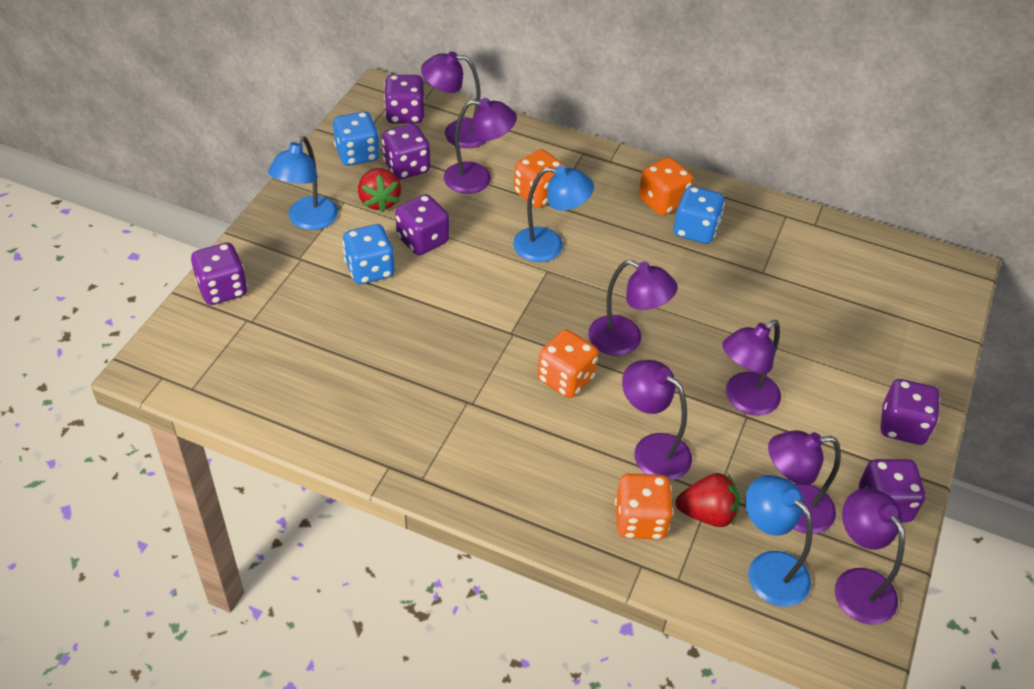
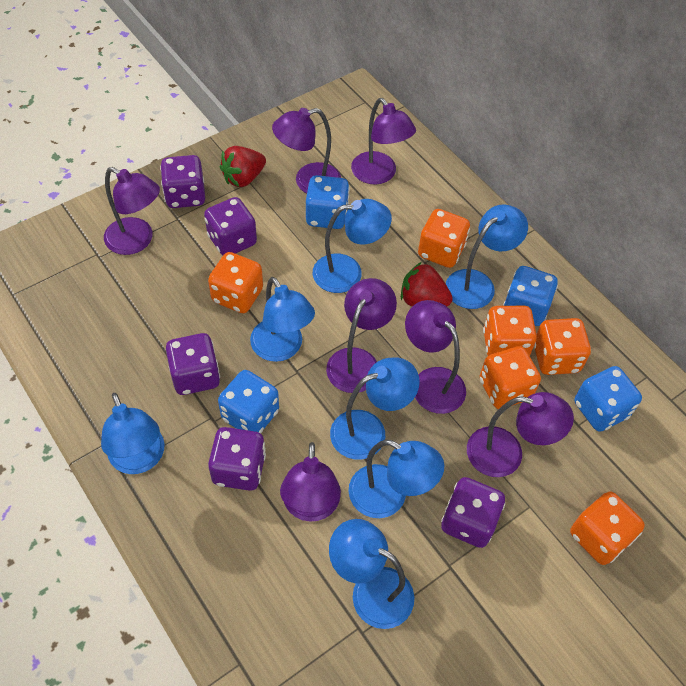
blue dice: [333,112,380,166] [342,224,395,284] [674,186,725,244] = 3 -> [218,370,279,433] [306,175,350,229] [503,266,558,326] [575,366,642,432] = 4
blue lamp: [268,136,338,230] [513,165,594,262] [745,475,813,607] = 3 -> [101,393,165,474] [250,277,315,362] [313,199,392,293] [329,519,414,629] [330,358,420,460] [349,440,444,518] [446,204,528,309] = 7
orange dice: [514,149,565,208] [537,330,598,398] [615,474,674,539] [639,157,693,215] = 4 -> [208,252,263,313] [418,209,470,268] [480,346,541,409] [483,306,537,356] [534,318,591,375] [570,491,645,565] = 6
purple dice: [191,243,247,305] [382,124,430,180] [384,75,425,124] [395,194,449,255] [859,459,926,522] [881,379,940,445] = 6 -> [160,155,205,208] [166,333,220,395] [204,197,257,256] [208,427,266,491] [441,477,505,548] = 5

